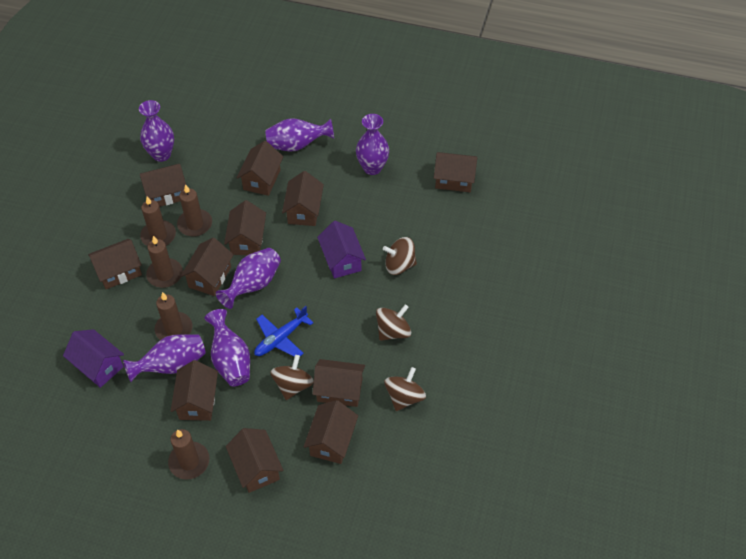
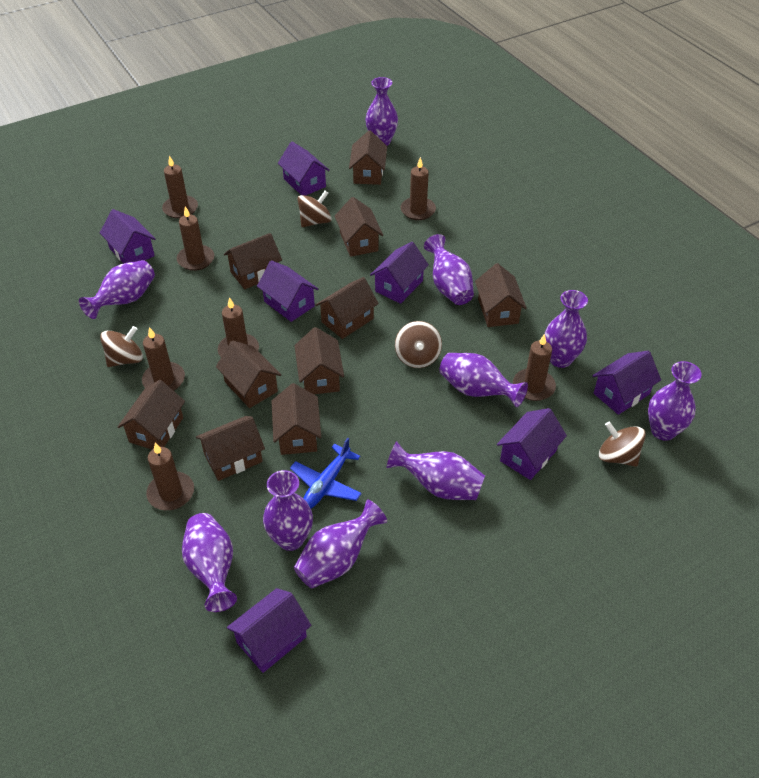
brown candle: [140,196,176,246] [146,236,183,288] [155,292,193,340] [168,429,210,479] [177,184,212,237] = 5 -> [142,327,185,391] [146,443,194,510] [162,155,198,219] [177,206,214,271] [218,297,259,357] [401,157,436,220] [513,334,556,401] = 7
brown house: [88,239,142,289] [140,164,186,207] [171,360,218,421] [181,238,234,296] [224,200,266,255] [226,428,283,493] [237,141,283,196] [282,171,324,226] [304,400,358,464] [312,359,365,407] [434,152,477,192] = 11 -> [118,380,185,450] [196,416,265,481] [216,340,281,408] [224,233,282,289] [272,383,321,455] [294,327,344,394] [315,277,379,339] [335,197,383,257] [349,130,387,185] [475,263,527,327] = 10
purple house: [63,329,124,388] [317,221,366,278] = 2 -> [100,209,156,263] [227,588,311,673] [257,260,318,322] [278,141,330,196] [370,242,429,304] [497,408,567,480] [592,351,661,415] = 7
purple vase: [123,334,206,382] [139,100,174,162] [204,309,250,386] [216,248,281,309] [265,118,334,152] [356,114,389,175] = 6 -> [79,260,155,319] [182,513,237,612] [263,470,313,551] [294,500,387,588] [365,77,398,146] [386,441,485,500] [424,234,474,305] [440,353,528,407] [545,290,588,368] [648,361,701,441] = 10

